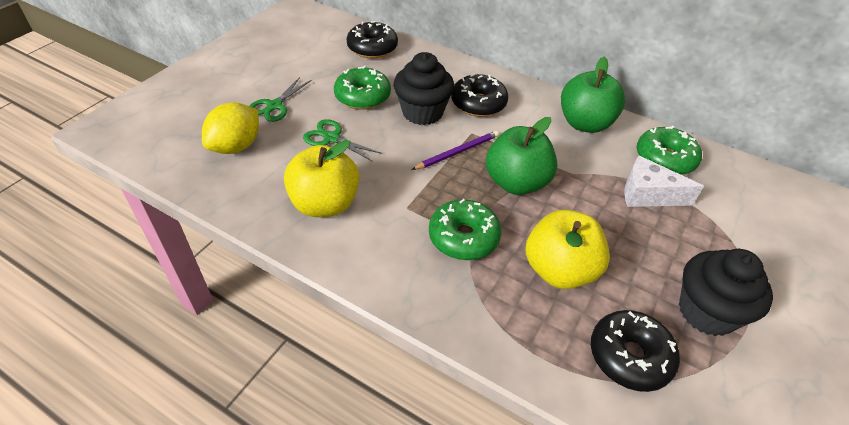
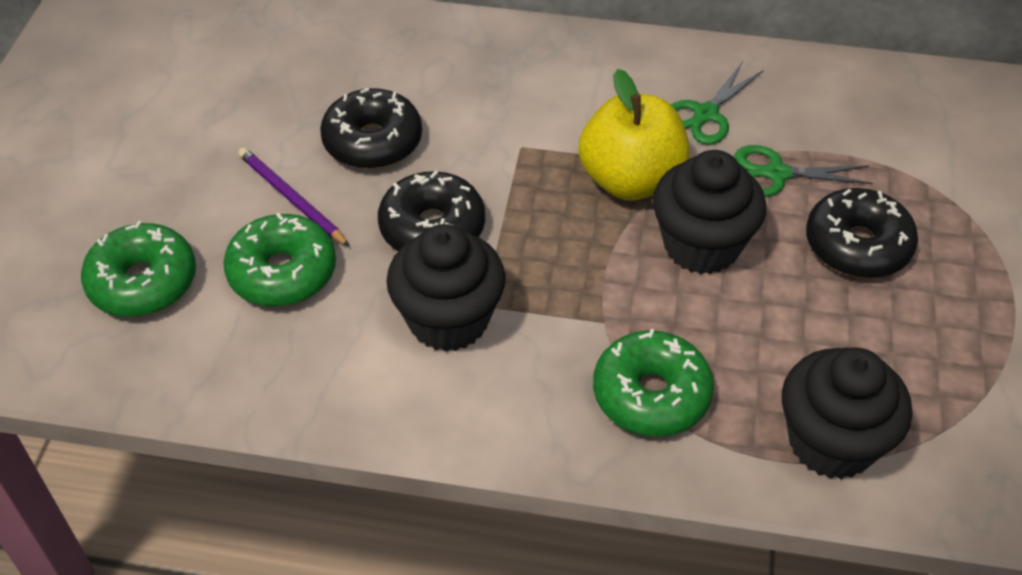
black cupcake: [394,52,454,125] [679,249,773,336] = 2 -> [386,224,506,352] [653,150,766,274] [782,347,912,479] = 3
green apple: [486,117,558,195] [561,57,625,133] = 2 -> none = 0
white cheese: [624,156,704,207] = 1 -> none = 0
yellow apple: [284,140,360,217] [526,209,610,289] = 2 -> [579,69,690,201] = 1
yellow lemon: [202,103,259,154] = 1 -> none = 0

